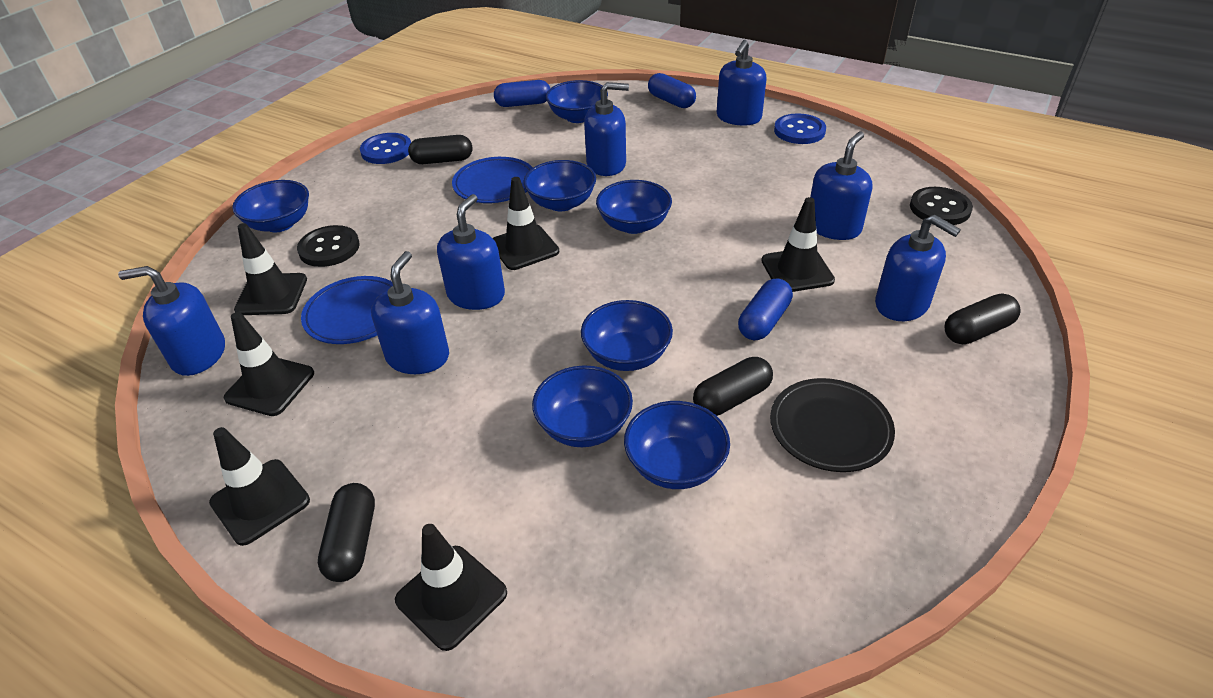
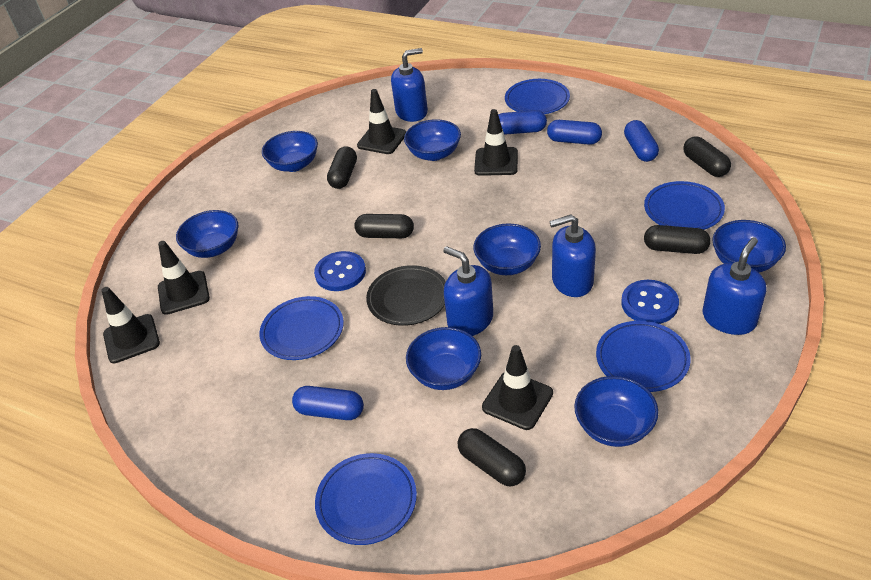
black button: [297,225,360,267] [910,187,973,225] = 2 -> none = 0
black capsule: [318,483,375,582] [408,135,472,164] [693,357,773,416] [945,294,1021,344] = 4 -> [327,146,357,189] [354,214,414,238] [458,428,526,487] [644,225,710,254] [683,136,731,177] = 5
black traffic cone: [209,427,310,546] [224,312,314,416] [234,223,307,315] [395,524,507,651] [493,177,559,270] [761,197,835,292] = 6 -> [102,287,160,363] [158,241,210,315] [357,89,406,154] [474,109,518,176] [482,345,553,430] = 5
blue capsule: [494,80,550,107] [648,73,696,108] [738,278,793,340] = 3 -> [292,386,364,420] [498,110,547,135] [547,120,602,145] [624,120,659,162] = 4
blue plate: [301,276,393,344] [452,157,533,203] = 2 -> [259,296,344,360] [315,453,417,545] [505,79,570,114] [596,321,691,392] [644,181,725,230] = 5
blue soap dispenser: [118,266,225,376] [371,251,449,374] [437,194,505,310] [584,82,629,176] [717,40,767,126] [810,131,872,240] [875,215,961,321] = 7 -> [391,48,428,122] [443,246,493,336] [549,214,596,297] [703,237,766,335] = 4

